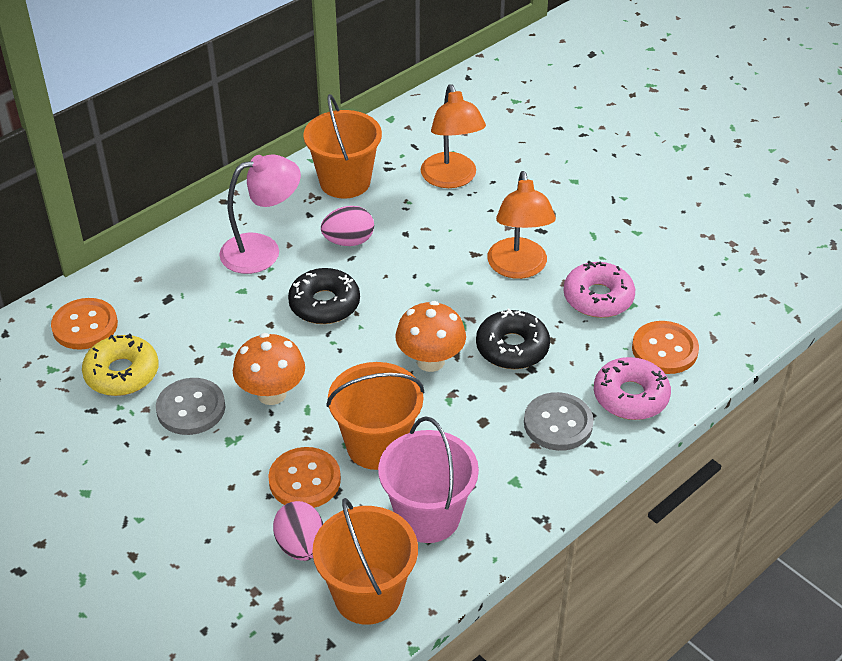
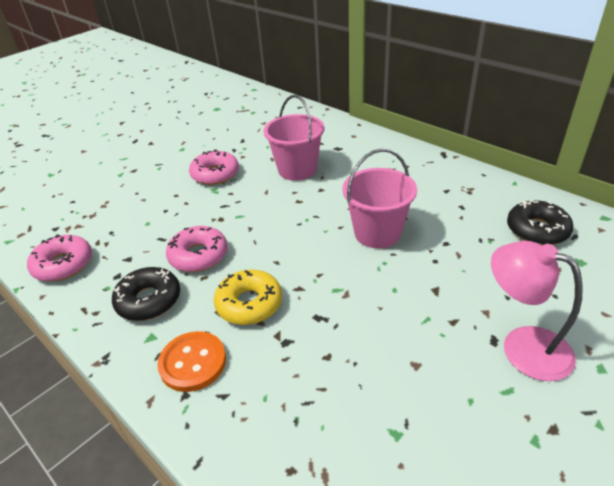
grey button: [156,378,225,435] [524,392,594,451] = 2 -> none = 0
orange bucket: [304,94,382,199] [312,498,418,625] [326,362,424,470] = 3 -> none = 0
orange button: [51,298,118,350] [268,447,341,508] [632,321,699,374] = 3 -> [157,331,226,392] = 1
orange lamp: [421,84,486,188] [487,171,556,279] = 2 -> none = 0
orange mushroom: [233,333,305,405] [395,301,466,372] = 2 -> none = 0
pink bucket: [378,417,479,543] = 1 -> [264,95,325,181] [342,149,417,248] = 2
pink donut: [563,261,635,318] [594,357,671,420] = 2 -> [27,234,92,281] [166,226,227,272] [189,149,239,185] = 3
pink egg: [273,501,323,561] [321,206,374,246] = 2 -> none = 0

